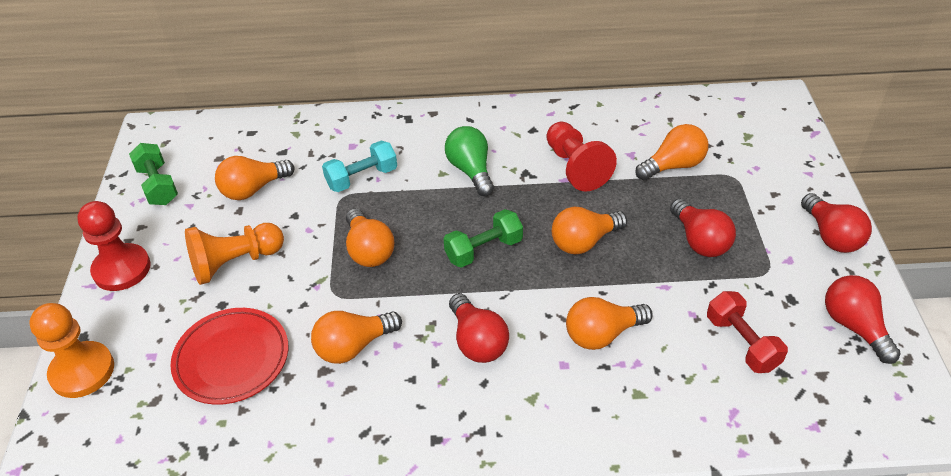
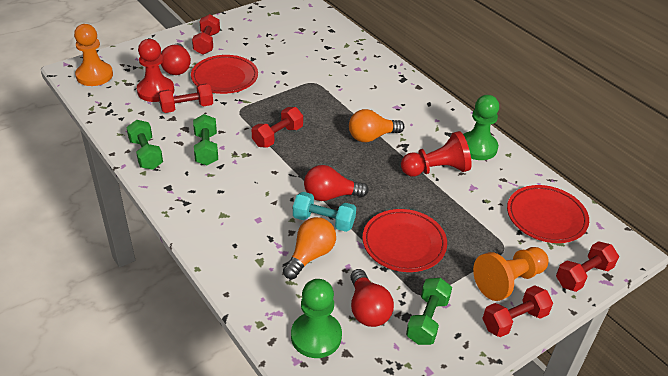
green dumbbell: [129,143,178,205] [444,209,523,268] = 2 -> [126,120,163,170] [193,114,218,165] [406,278,452,345] = 3
green light bulb: [445,126,494,196] = 1 -> none = 0
green pawn: none = 0 -> [291,279,342,358] [463,95,499,160] = 2
orange light bulb: [215,156,294,200] [311,311,402,364] [346,208,394,267] [552,207,627,255] [566,297,653,350] [635,124,708,181] = 6 -> [283,217,336,279] [349,109,405,142] = 2
red dumbbell: [707,291,788,373] = 1 -> [158,83,213,113] [192,14,220,55] [252,107,303,148] [482,285,553,337] [556,241,619,292] = 5
red light bulb: [449,293,509,363] [670,199,736,257] [801,193,872,253] [825,275,901,364] = 4 -> [161,43,191,75] [304,165,369,201] [350,269,394,327] = 3
red plate: [170,308,288,405] = 1 -> [191,55,258,94] [362,209,447,272] [507,185,589,243] = 3

